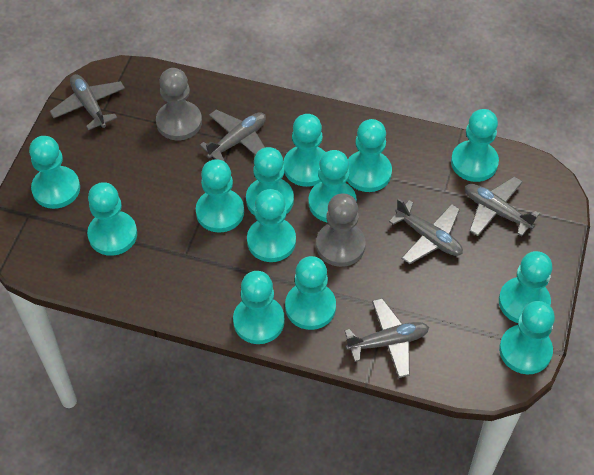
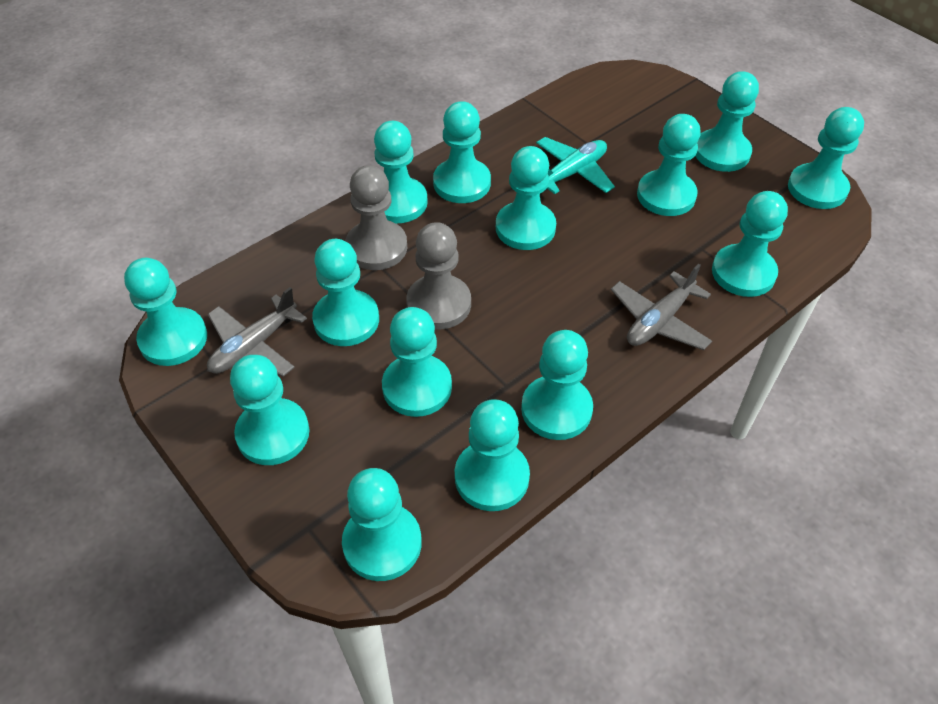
grey plane: [50,74,125,130] [200,110,266,162] [345,298,429,378] [389,198,463,264] [465,177,540,236] = 5 -> [207,287,307,377] [611,264,712,350] = 2
turquoise pawn: [29,136,80,209] [87,182,137,256] [196,159,244,233] [233,271,285,344] [246,147,294,216] [247,189,296,262] [283,114,326,187] [285,256,336,330] [308,150,357,222] [347,119,392,192] [451,109,499,182] [499,251,552,323] [499,301,555,374] = 13 -> [124,258,207,366] [230,355,309,465] [312,239,379,346] [342,468,422,581] [374,121,428,223] [382,307,452,417] [433,101,491,203] [455,399,530,511] [496,146,556,250] [521,330,593,440] [637,114,701,216] [696,71,759,172] [712,191,788,297] [788,107,864,209] = 14
turquoise plane: none = 0 -> [536,137,615,194] = 1

